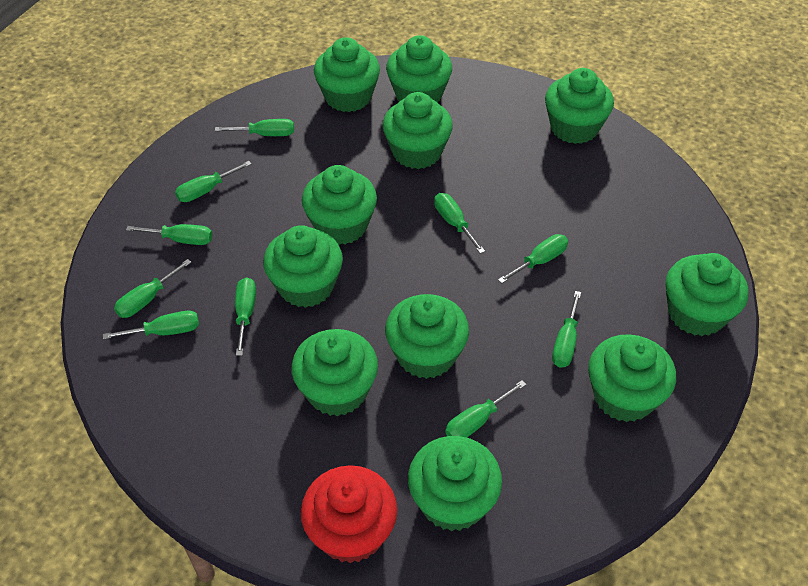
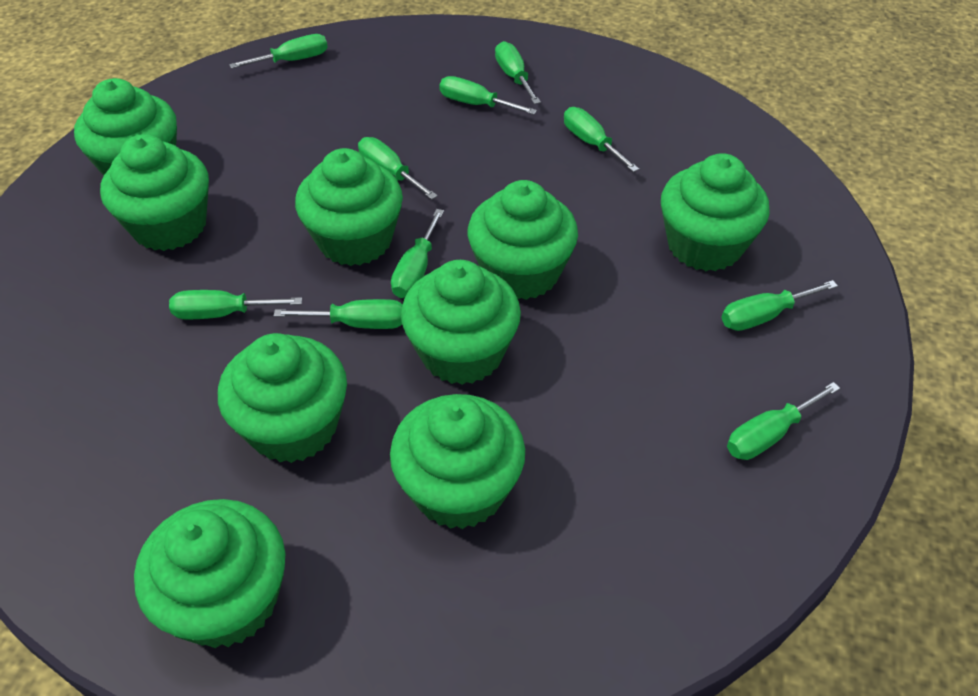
green cupcake: [263,225,343,308] [291,329,378,416] [302,165,377,245] [314,37,380,112] [383,92,453,169] [385,294,469,379] [386,35,452,103] [408,436,502,531] [545,68,614,144] [588,334,676,422] [666,253,749,336] = 11 -> [74,78,177,176] [100,134,209,251] [134,499,285,648] [218,333,347,463] [295,148,403,266] [390,394,525,529] [401,260,521,385] [468,180,578,300] [661,153,770,271] = 9
red cupcake: [301,465,397,563] = 1 -> none = 0

